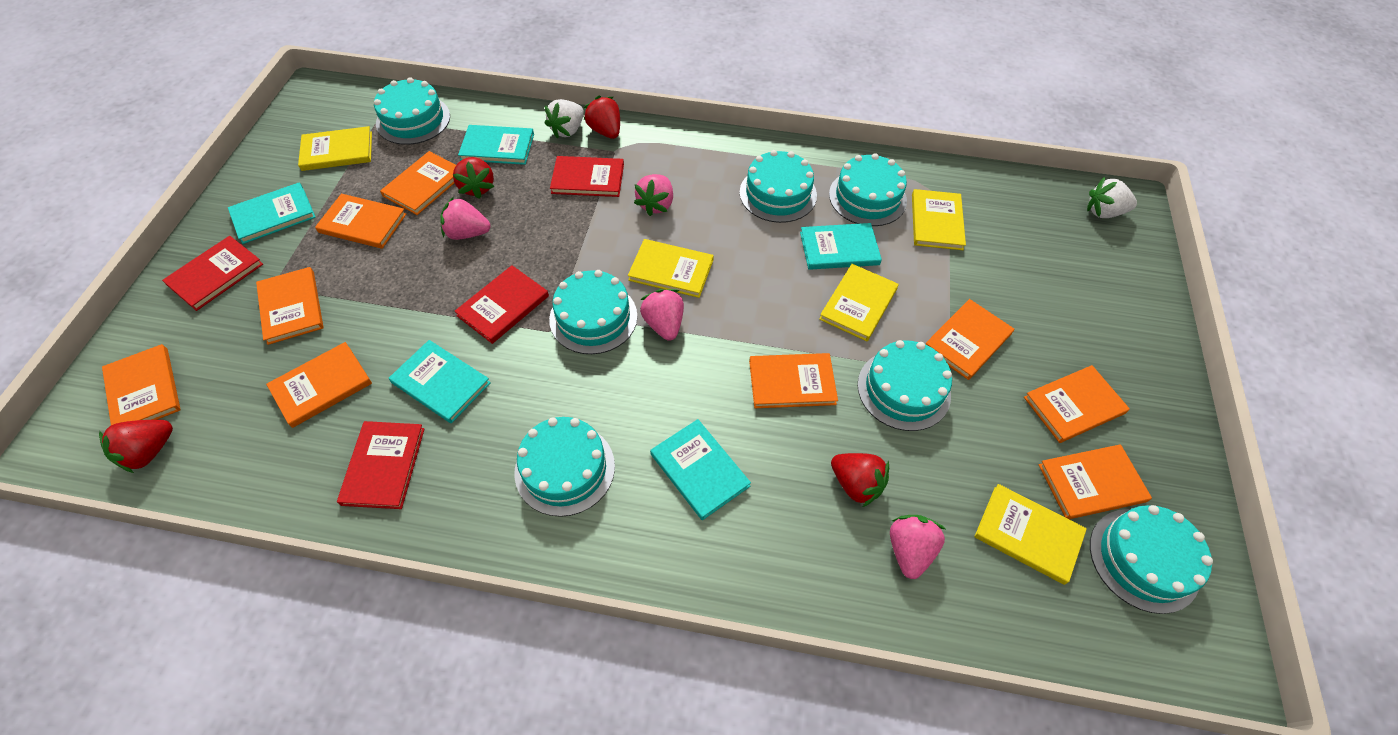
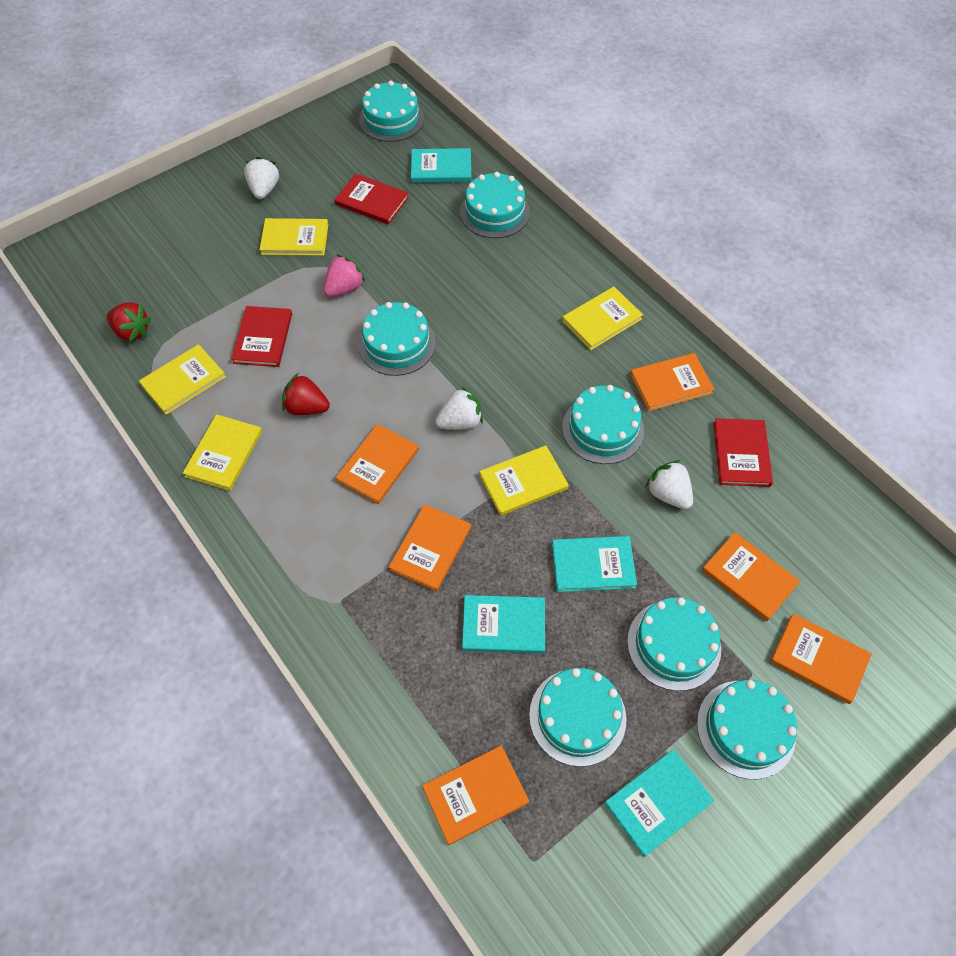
orange book: [102,344,180,425] [256,267,324,345] [266,342,372,428] [315,194,406,249] [380,151,456,215] [749,353,838,408] [925,299,1014,380] [1024,365,1130,443] [1038,444,1152,519] = 9 -> [336,424,419,504] [389,504,471,592] [422,745,529,845] [630,353,715,412] [702,532,800,621] [770,613,872,704] = 6
pink strawberry: [440,197,490,240] [634,174,673,216] [640,289,684,341] [890,515,947,579] = 4 -> [323,254,365,297] = 1
red book: [162,236,263,311] [337,421,425,509] [454,265,549,344] [550,156,624,197] = 4 -> [231,306,292,367] [334,173,409,225] [713,418,773,487] = 3
red strawberry: [99,420,173,473] [453,157,494,199] [584,96,620,139] [831,453,889,507] = 4 -> [107,302,152,342] [282,373,330,415] = 2
turquoise book: [228,182,316,244] [389,340,491,423] [458,125,534,165] [650,419,751,520] [800,223,882,270] = 5 -> [411,148,471,183] [462,595,545,654] [552,536,637,592] [605,749,714,857] = 4
white strawberry: [545,99,584,138] [1087,177,1137,218] = 2 -> [244,157,279,199] [435,387,483,430] [645,460,693,509] = 3

